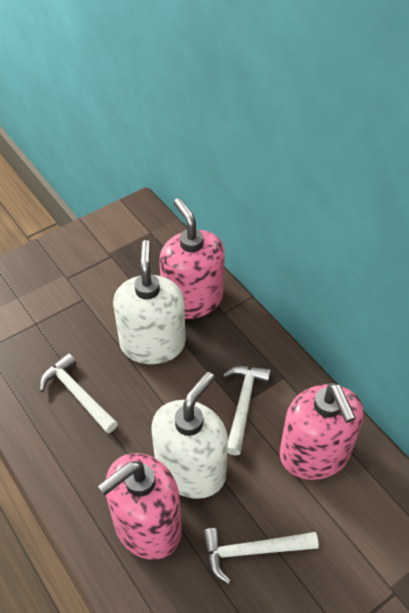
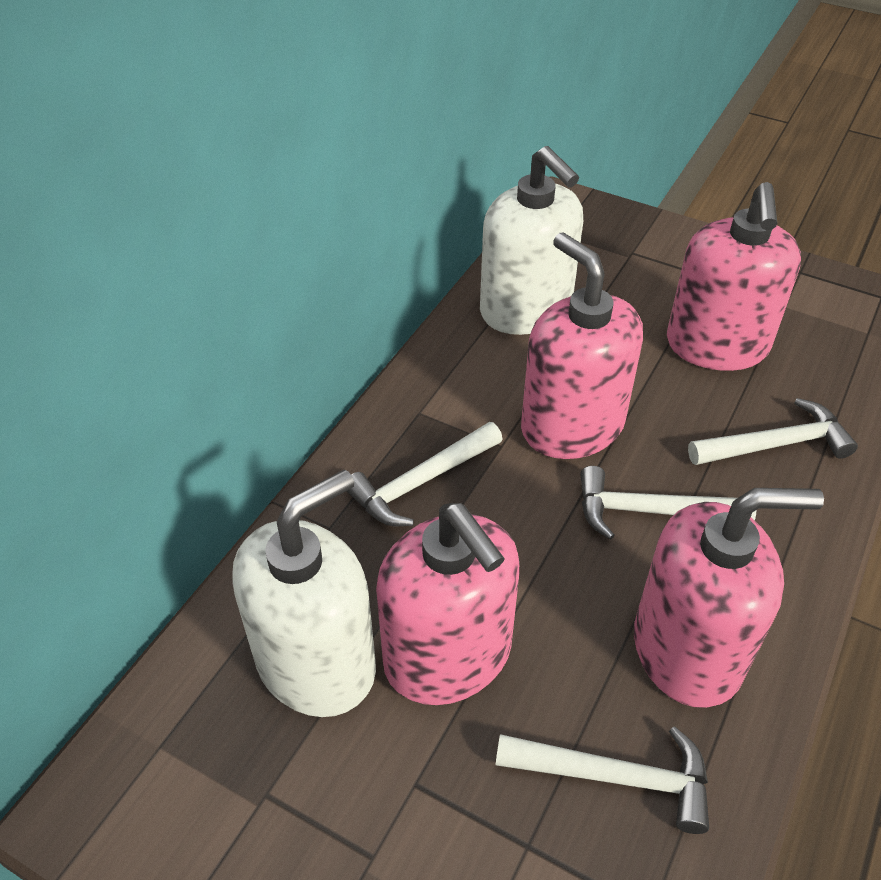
pink soap dispenser: [98,453,182,560] [159,198,225,319] [280,383,364,480] = 3 -> [376,503,520,705] [521,233,643,459] [634,488,824,708] [667,182,801,371] = 4
white hammer: [40,353,118,433] [203,528,319,584] [223,366,271,455] = 3 -> [347,422,502,526] [495,726,709,834] [580,466,756,540] [688,398,858,465] = 4

